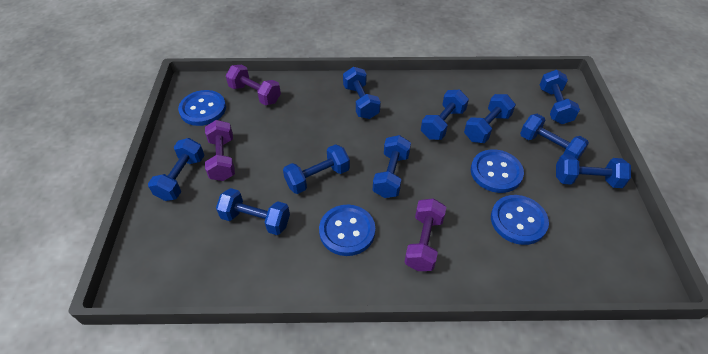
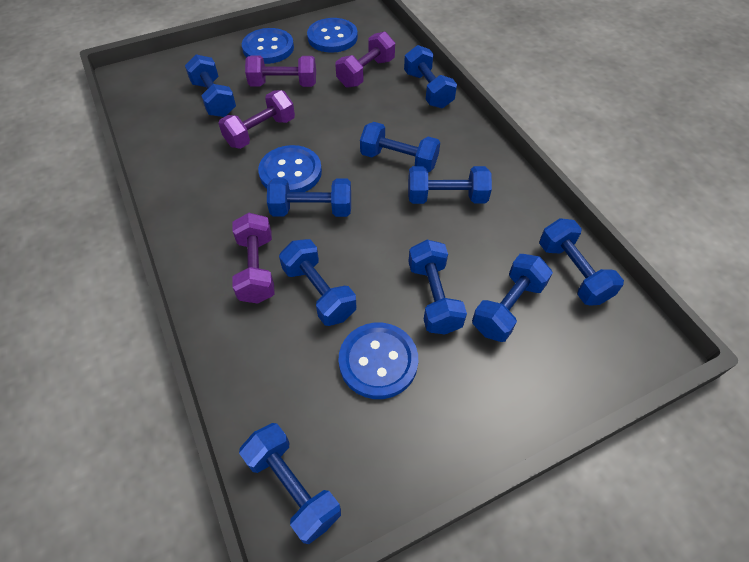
purple dumbbell: [205,120,235,181] [226,65,281,105] [405,198,446,271] = 3 -> [218,90,295,149] [232,213,275,304] [245,56,316,87] [335,31,395,88] = 4

